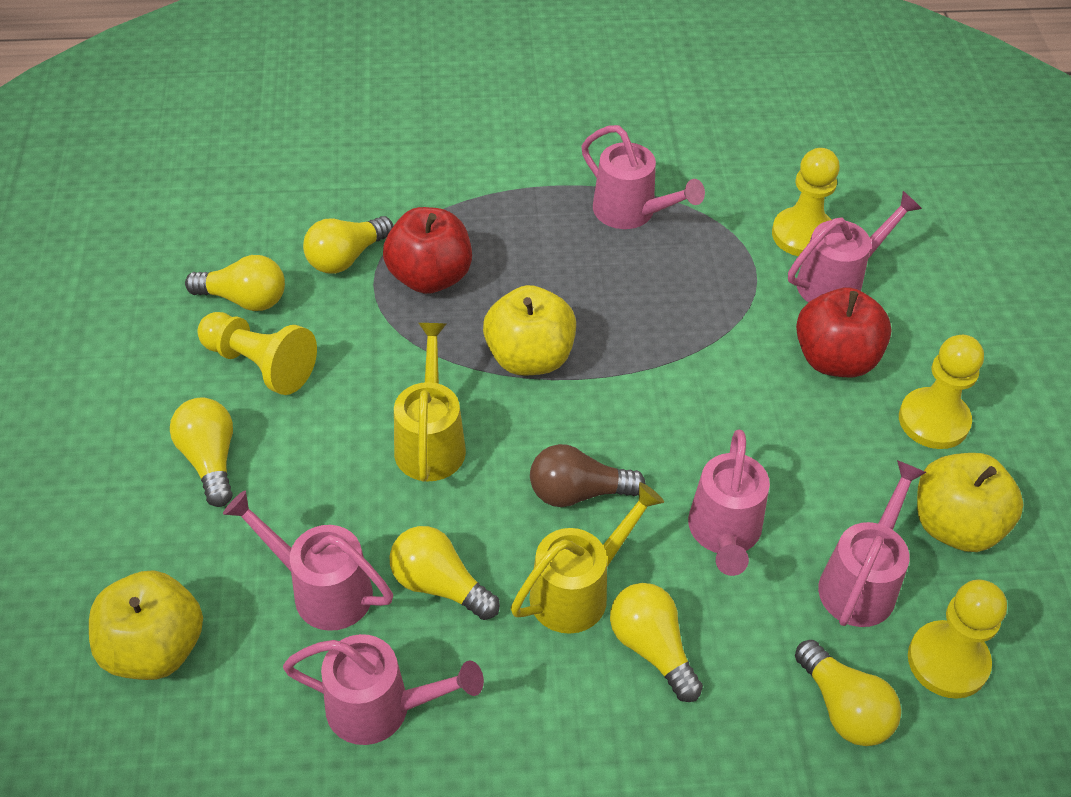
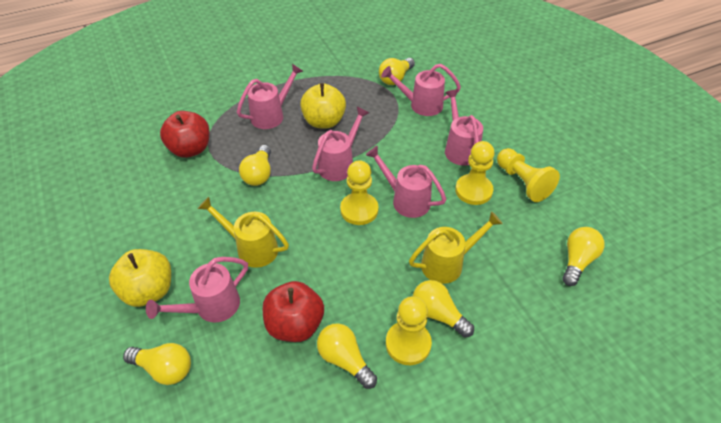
brown light bulb: [530,444,646,507] = 1 -> none = 0
yellow apple: [89,571,203,680] [483,285,576,376] [917,453,1023,552] = 3 -> [109,249,171,307] [300,83,346,129] = 2

